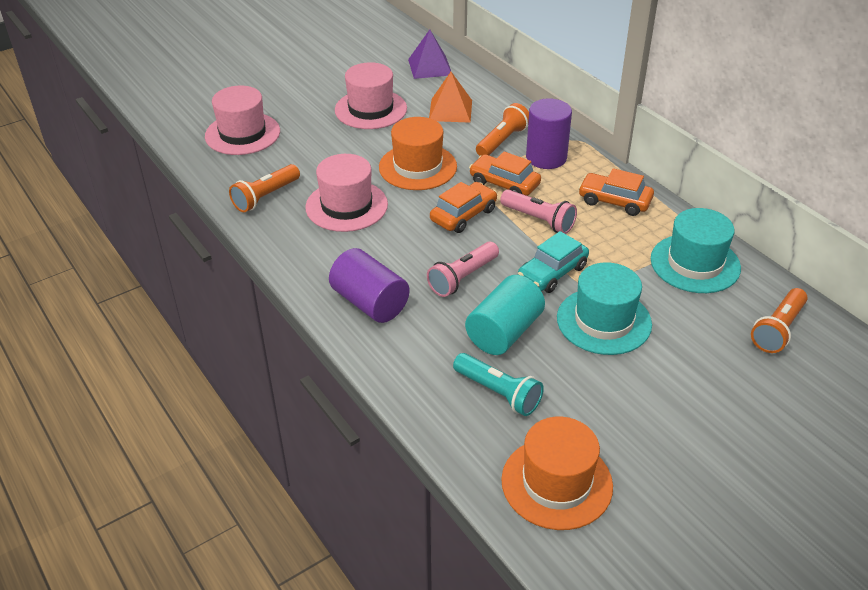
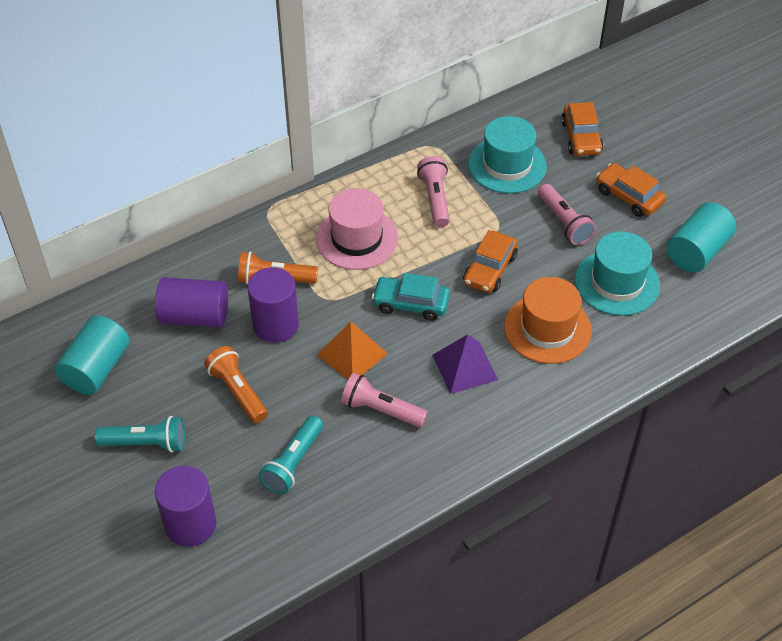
orange flashlight: [229,164,300,212] [476,103,529,156] [751,288,808,353] = 3 -> [204,346,268,423] [238,251,318,284] = 2
orange hat: [379,117,457,190] [501,417,613,530] = 2 -> [504,277,592,364] = 1
pink flashlight: [427,242,499,297] [500,190,577,234] = 2 -> [341,373,428,427] [417,156,450,227] [538,184,596,245] = 3
pink hat: [205,86,280,155] [305,154,388,232] [335,62,407,129] = 3 -> [316,188,398,270] = 1
purple cylinder: [329,248,410,323] [526,98,572,169] = 2 -> [155,277,228,328] [155,466,216,547] [247,267,299,343] = 3
turquoise cylinder: [465,275,545,355] = 1 -> [55,315,130,395] [667,202,736,273] = 2
turquoise flashlight: [453,353,544,416] = 1 -> [95,416,185,452] [258,416,323,494] = 2

